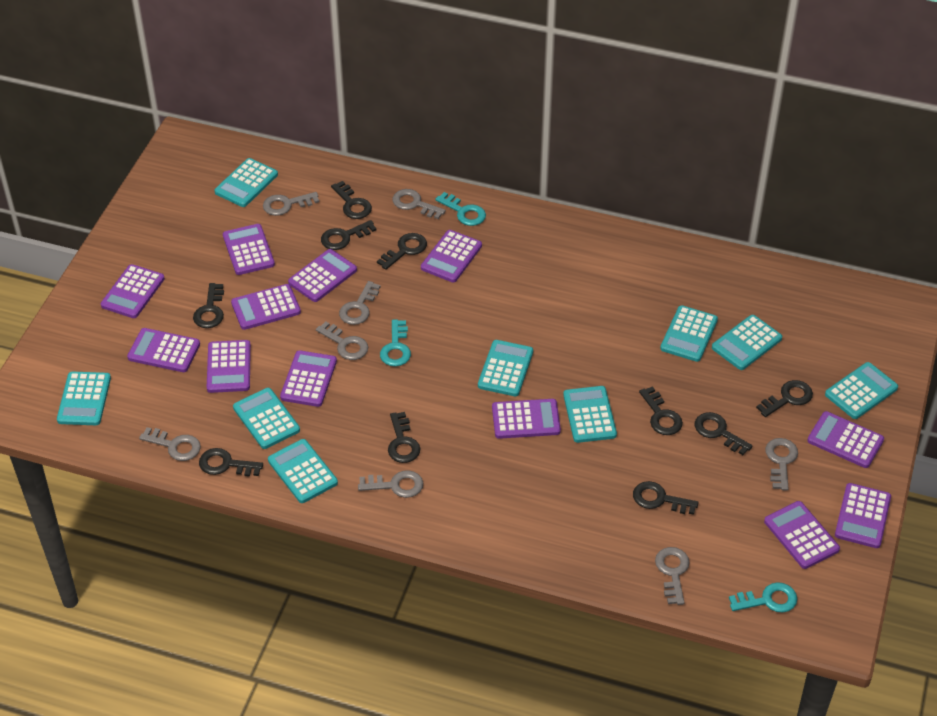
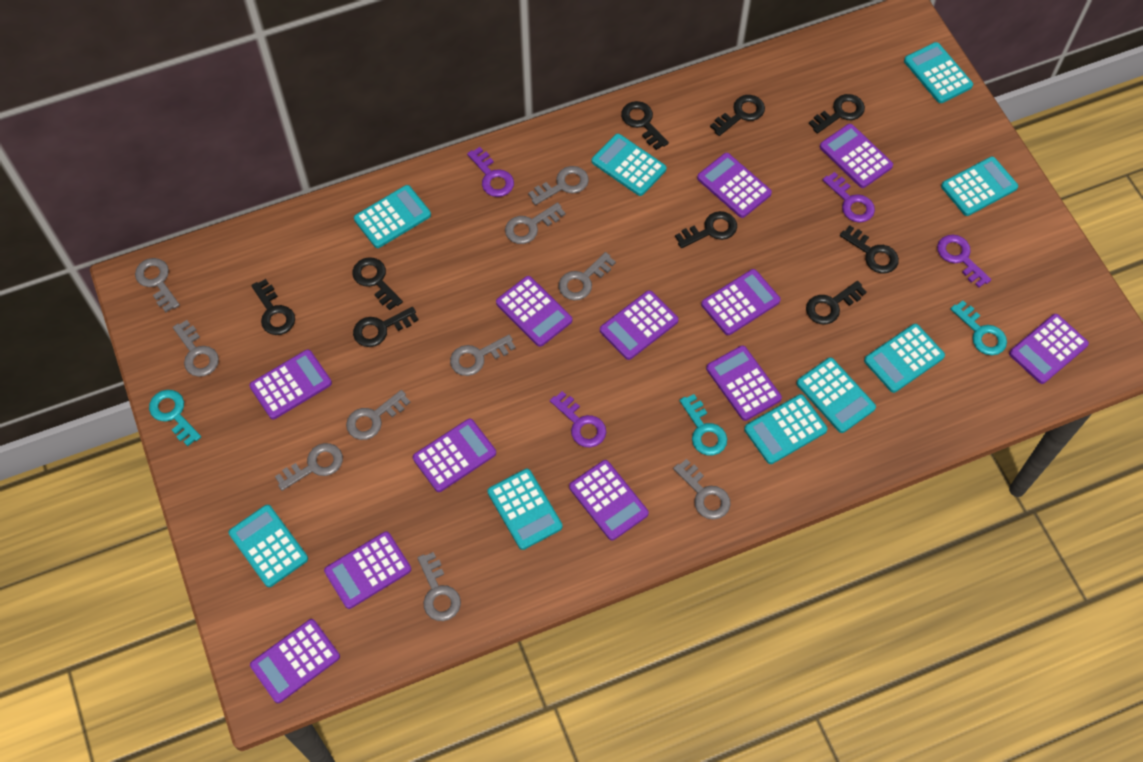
black key: [193,283,224,328] [199,448,263,477] [321,220,377,250] [331,181,372,219] [377,233,427,270] [388,412,421,463] [633,481,699,515] [639,386,683,435] [694,412,753,455] [756,380,813,417] = 10 -> [251,279,295,335] [352,257,403,310] [353,307,418,347] [621,101,669,150] [675,211,737,248] [710,95,765,136] [806,281,867,324] [809,94,865,133] [840,226,899,273] = 9
grey key: [139,427,201,461] [263,192,319,216] [316,321,368,360] [339,281,380,325] [358,470,423,498] [392,189,446,219] [655,547,690,605] [765,438,798,490] = 8 -> [135,258,180,312] [173,320,219,377] [275,443,343,491] [346,390,410,440] [417,552,461,621] [450,335,516,376] [505,202,565,244] [528,166,589,205] [559,252,616,300] [673,459,731,520] = 10
purple key: none = 0 -> [467,147,514,197] [550,391,606,448] [823,172,875,223] [937,235,991,288] = 4

